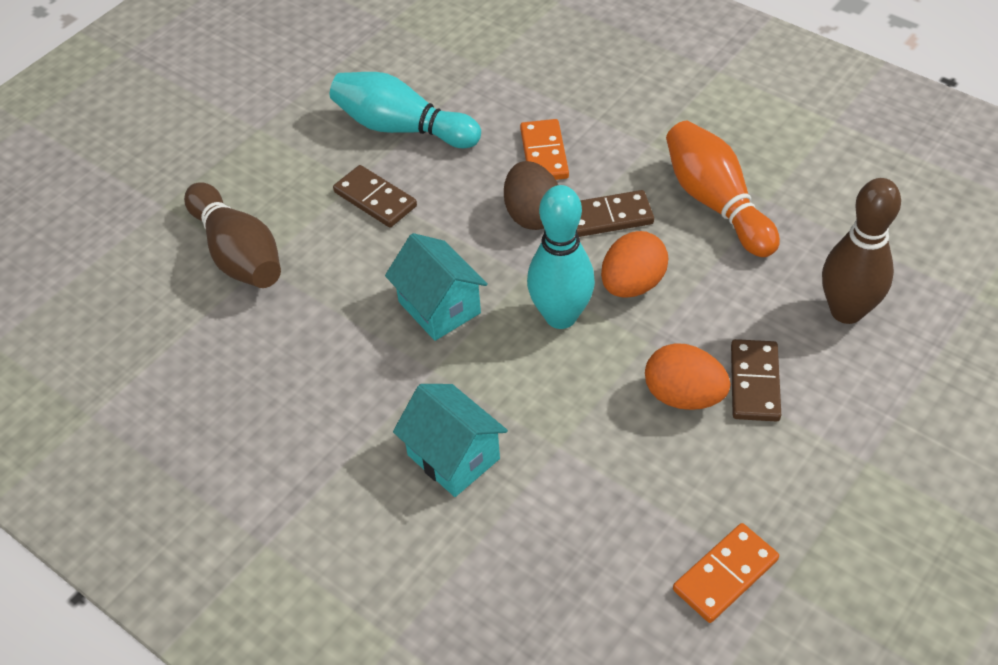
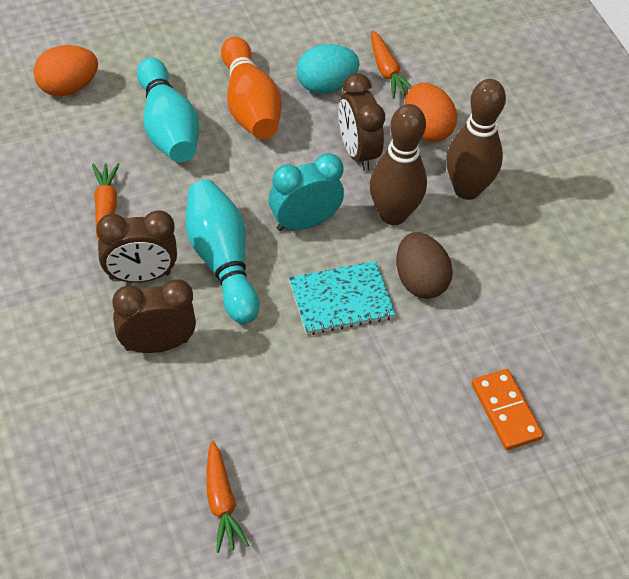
brown clock: none = 0 -> [96,211,177,283] [112,279,196,353] [339,73,385,171] = 3
brown domino: [333,165,417,227] [577,190,654,237] [731,339,781,422] = 3 -> none = 0
orange carrot: none = 0 -> [92,163,120,241] [206,441,249,553] [371,30,412,99] = 3
orange domino: [520,119,569,180] [673,523,779,623] = 2 -> [472,369,543,450] = 1
turquoise clock: none = 0 -> [269,153,344,231] = 1
turquoise egg: none = 0 -> [296,44,360,94] = 1
turquoise house: [385,233,488,341] [393,384,508,497] = 2 -> none = 0
turquoise notebook: none = 0 -> [289,261,396,335] = 1

